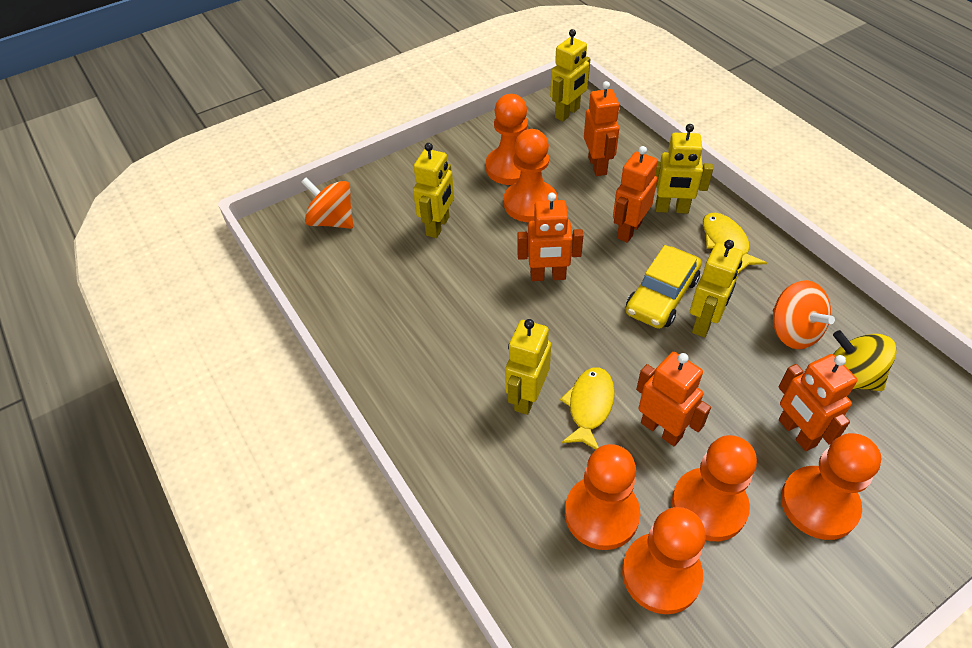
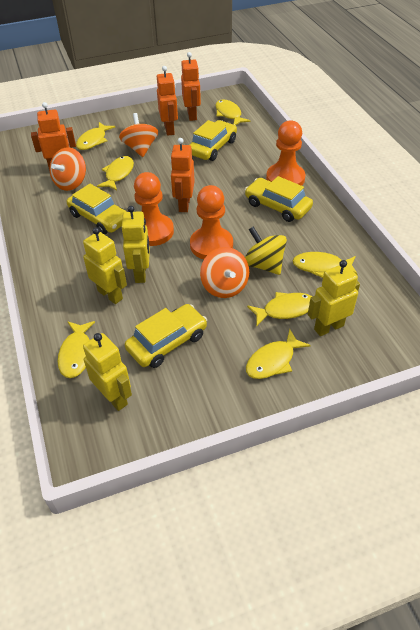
orange pawn: [485,94,528,185] [504,129,558,222] [565,444,640,550] [622,507,706,614] [672,435,757,541] [781,433,881,540] = 6 -> [134,172,174,246] [190,185,233,259] [266,120,305,186] = 3
orange robot: [517,193,584,281] [584,81,620,176] [613,146,658,243] [636,352,711,446] [778,354,857,451] = 5 -> [31,102,76,171] [157,66,178,136] [170,138,195,212] [181,52,201,121] = 4
orange spinning top: [301,178,353,229] [773,280,835,349] = 2 -> [50,147,86,191] [119,113,158,157] [200,247,249,298] = 3
yellow car: [626,245,702,329] = 1 -> [67,184,127,234] [125,304,207,368] [189,120,237,161] [245,176,313,222] = 4
yellow fish: [560,367,615,450] [703,213,767,272] = 2 -> [57,321,95,378] [76,122,115,150] [97,156,134,191] [216,99,250,125] [246,329,311,379] [247,292,312,327] [293,252,357,278] = 7
yellow robot: [413,143,454,238] [505,319,551,415] [550,29,590,121] [655,124,713,214] [690,240,743,338] = 5 -> [83,227,127,304] [83,333,132,411] [122,206,150,283] [308,260,360,336] = 4

